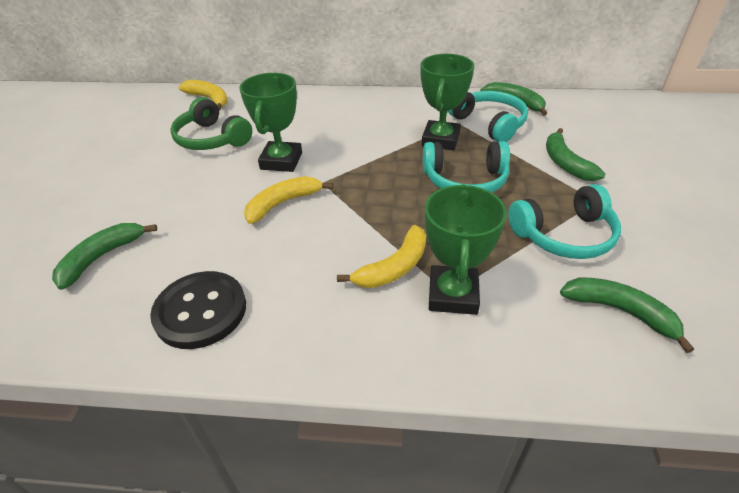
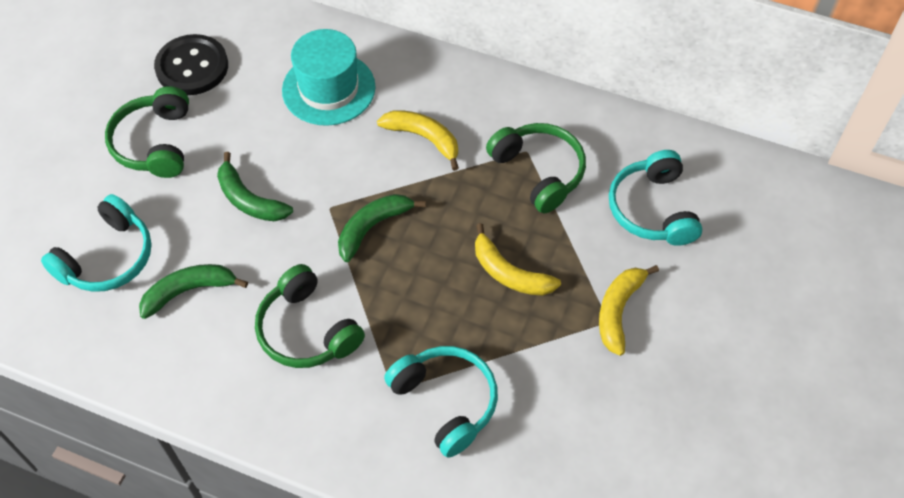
green banana: [52,223,157,290] [480,82,547,116] [546,128,605,181] [560,278,694,353] = 4 -> [139,264,248,319] [217,152,293,221] [338,194,426,262] = 3
green headphones: [170,97,252,150] = 1 -> [105,86,189,178] [255,264,365,368] [486,123,586,213] = 3
green trophy: [240,73,302,172] [421,54,474,150] [425,184,507,315] = 3 -> none = 0
turquoise hat: none = 0 -> [282,29,375,126] = 1

